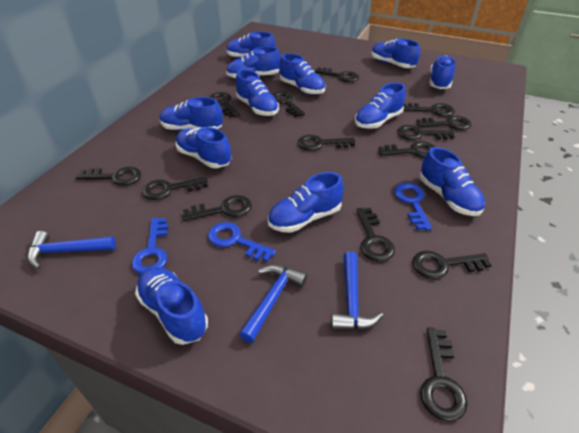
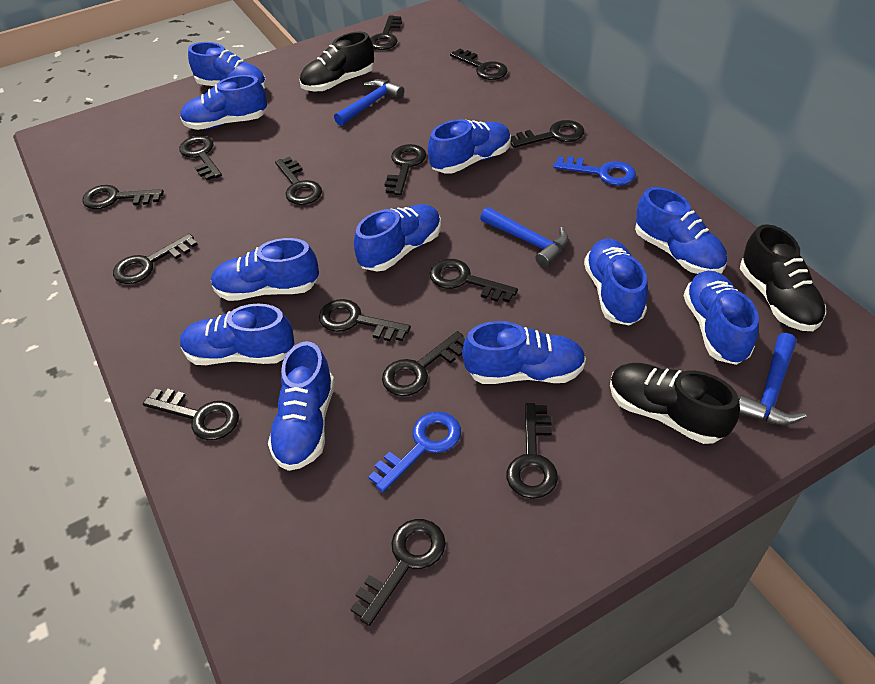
black shoe: none = 0 -> [300,32,374,92] [610,363,740,444] [740,224,826,331] = 3
blue key: [131,218,168,274] [208,222,276,262] [394,183,432,230] = 3 -> [369,412,461,493] [554,156,636,186] = 2
blue shoe: [135,267,208,345] [160,97,223,131] [176,127,231,168] [226,32,275,58] [226,47,281,78] [236,69,279,116] [268,172,344,233] [279,53,325,95] [355,82,406,129] [372,39,420,68] [420,147,485,216] [430,55,455,89] = 12 -> [180,75,267,130] [180,304,294,365] [188,42,266,88] [211,238,319,301] [268,341,335,471] [354,204,441,271] [428,119,511,174] [462,321,586,384] [584,239,648,326] [635,187,727,274] [684,271,759,365] = 11

